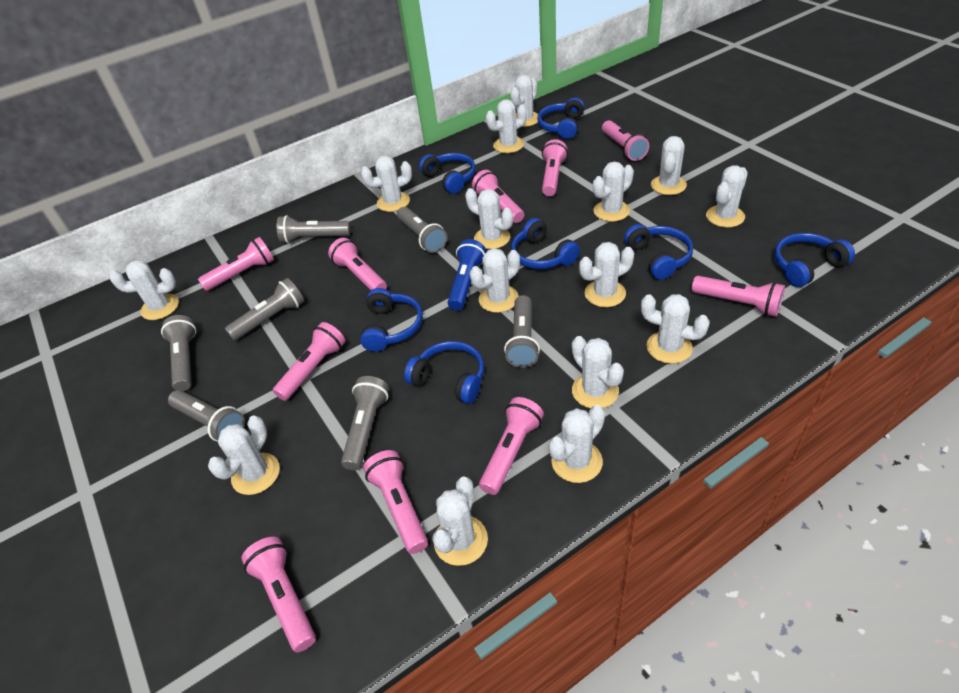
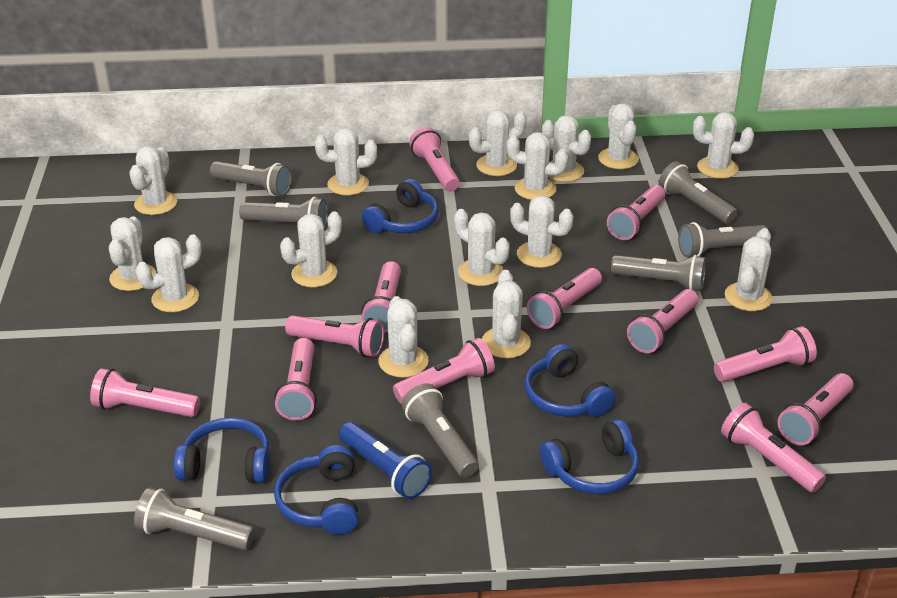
blue headphones: [360,288,423,352] [404,341,484,404] [419,153,476,194] [511,218,580,269] [537,98,585,139] [624,224,693,280] [774,233,855,287] = 7 -> [174,417,270,483] [274,445,359,535] [362,179,439,233] [524,344,616,417] [540,419,639,494] = 5
pink flashlight: [198,237,274,291] [242,537,316,652] [273,322,345,401] [328,238,387,290] [363,450,428,554] [472,170,524,223] [479,397,544,495] [542,139,568,196] [602,120,649,161] [692,276,785,317] = 10 -> [90,368,200,417] [274,338,317,420] [285,315,384,357] [361,261,401,333] [393,338,495,404] [409,127,460,192] [527,268,602,329] [607,185,666,240] [627,289,698,353] [714,326,817,382] [721,403,826,493] [778,373,854,445] = 12

